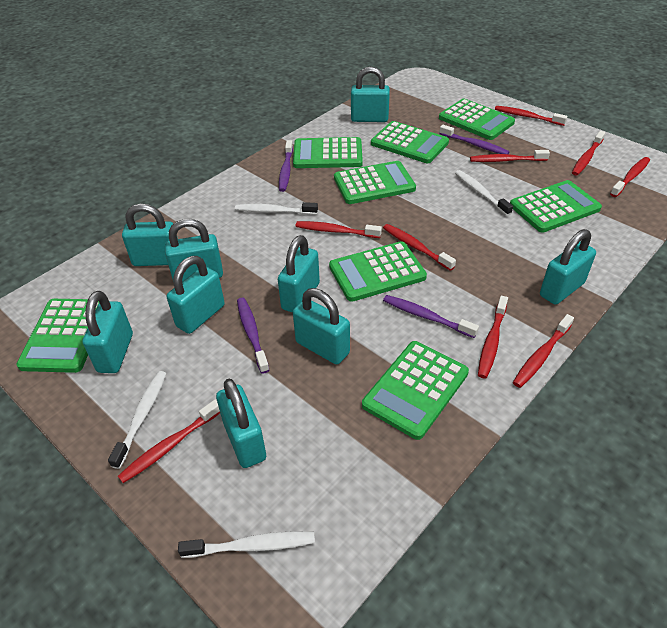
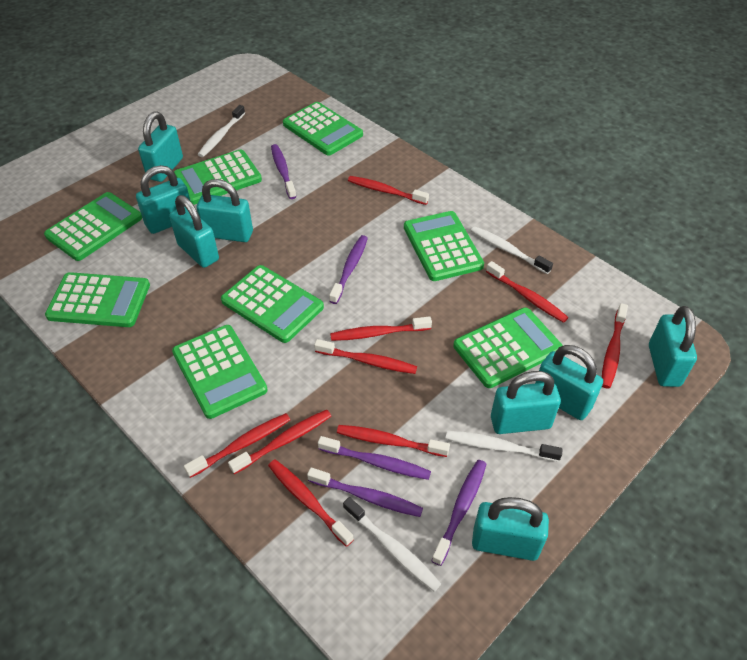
purple toothbrush: [237,298,269,374] [279,140,293,192] [383,295,479,338] [439,125,510,154] = 4 -> [271,144,296,199] [307,468,423,517] [318,436,431,480] [329,235,368,304] [431,460,487,566] = 5
turquoise padlock: [83,291,133,373] [122,204,178,266] [165,219,223,281] [167,256,225,334] [216,379,266,468] [278,235,320,313] [293,288,350,365] [351,67,390,122] [540,229,596,305] = 9 -> [136,165,190,234] [138,112,183,182] [169,195,219,268] [197,179,253,242] [472,497,549,561] [491,371,561,434] [535,345,603,420] [649,306,697,387] = 8

